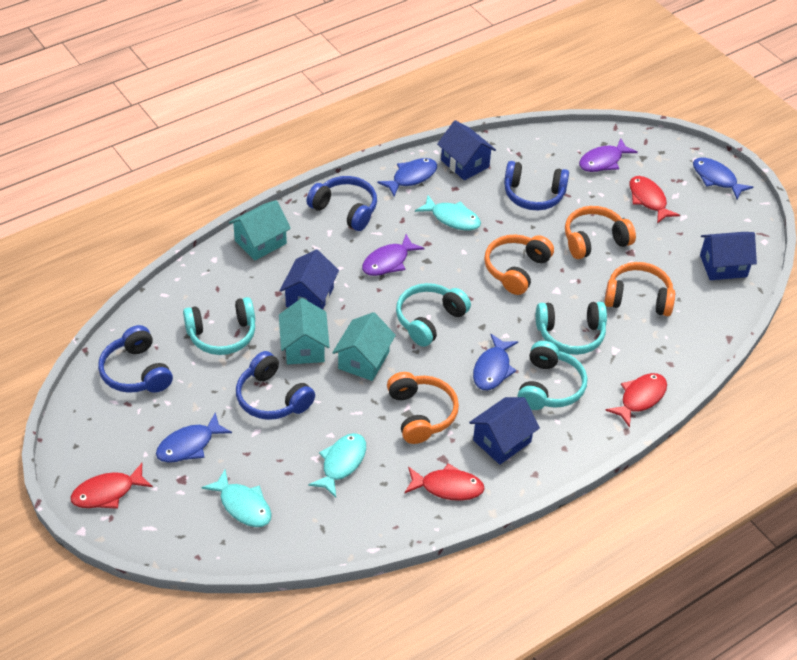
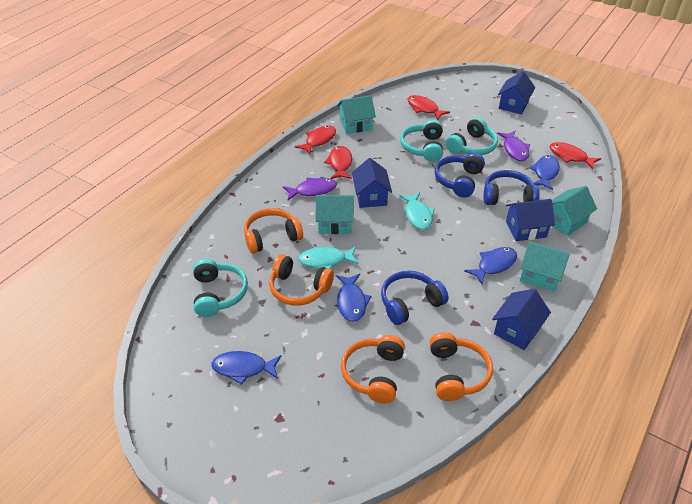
blue headphones: [98,325,173,393] [236,351,315,420] [307,176,377,231] [504,161,569,210] = 4 -> [381,271,449,325] [435,153,485,197] [484,170,540,205] = 3
turquoise fish: [202,470,272,527] [308,433,366,498] [415,195,481,231] = 3 -> [298,246,359,269] [399,192,435,230] = 2
turquoise headphones: [183,297,255,355] [396,283,471,347] [517,341,587,410] [536,302,607,355] = 4 -> [193,259,248,317] [400,119,443,162] [446,117,498,155] = 3
turquoise house: [229,200,291,260] [279,298,330,364] [332,312,396,381] = 3 -> [316,195,354,234] [337,95,376,134] [520,241,570,292] [552,186,597,236] = 4

